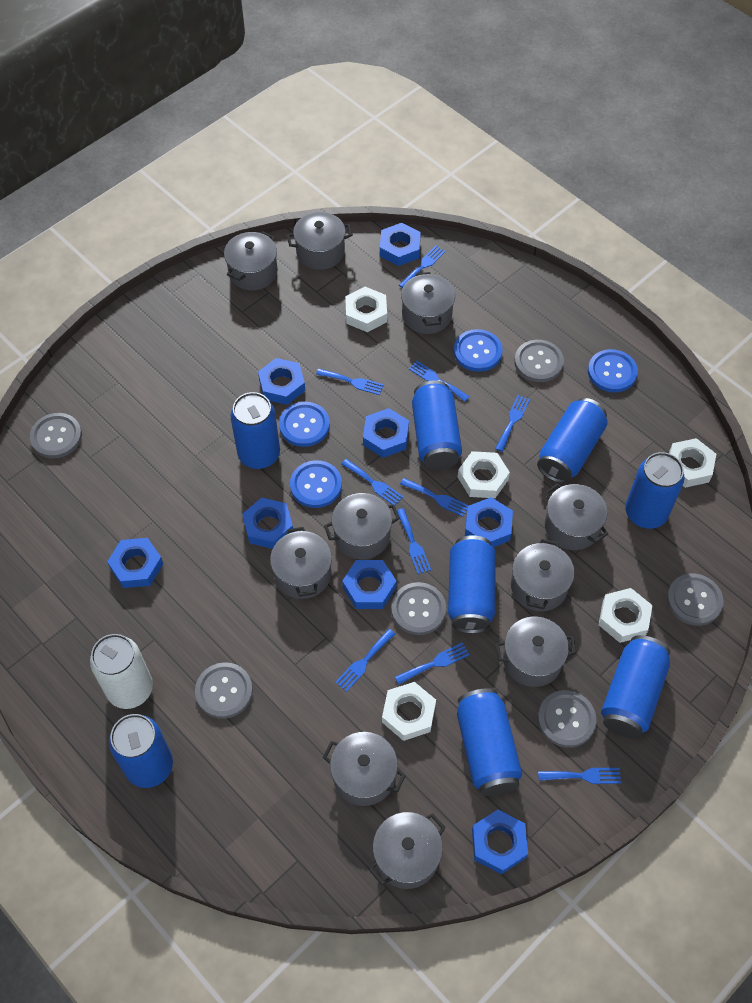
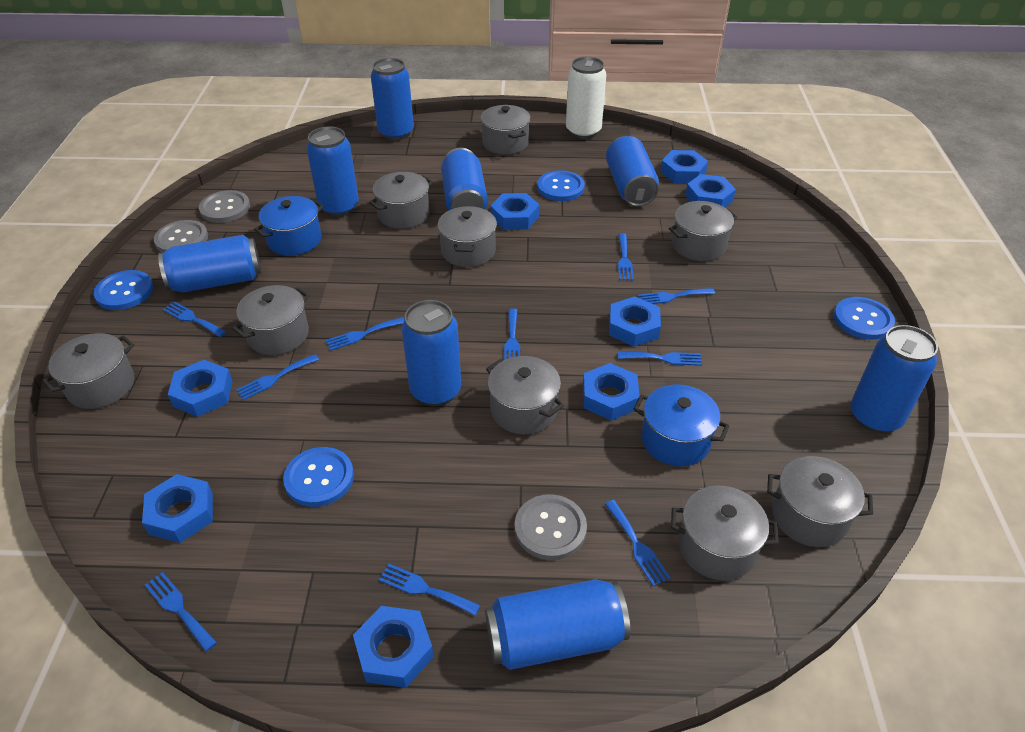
blue pot: none = 0 -> [254,196,324,256] [633,384,729,466] = 2
grey button: [30,413,82,458] [195,662,253,719] [391,582,446,635] [514,340,564,382] [538,690,596,748] [667,574,724,626] = 6 -> [154,220,208,253] [199,190,250,223] [515,494,587,560] = 3
grey pot: [224,231,278,290] [270,527,332,599] [287,212,353,270] [323,732,406,806] [324,493,400,560] [369,812,446,889] [401,272,455,334] [495,617,577,687] [511,539,575,611] [545,483,608,550] = 10 -> [42,333,134,409] [232,285,310,355] [369,172,433,229] [438,206,497,267] [480,105,531,155] [486,356,564,434] [669,201,737,261] [671,486,779,580] [767,456,873,547] = 9
white nut: [345,287,387,332] [382,682,436,741] [458,451,510,498] [599,588,652,643] [669,438,716,488] = 5 -> none = 0

